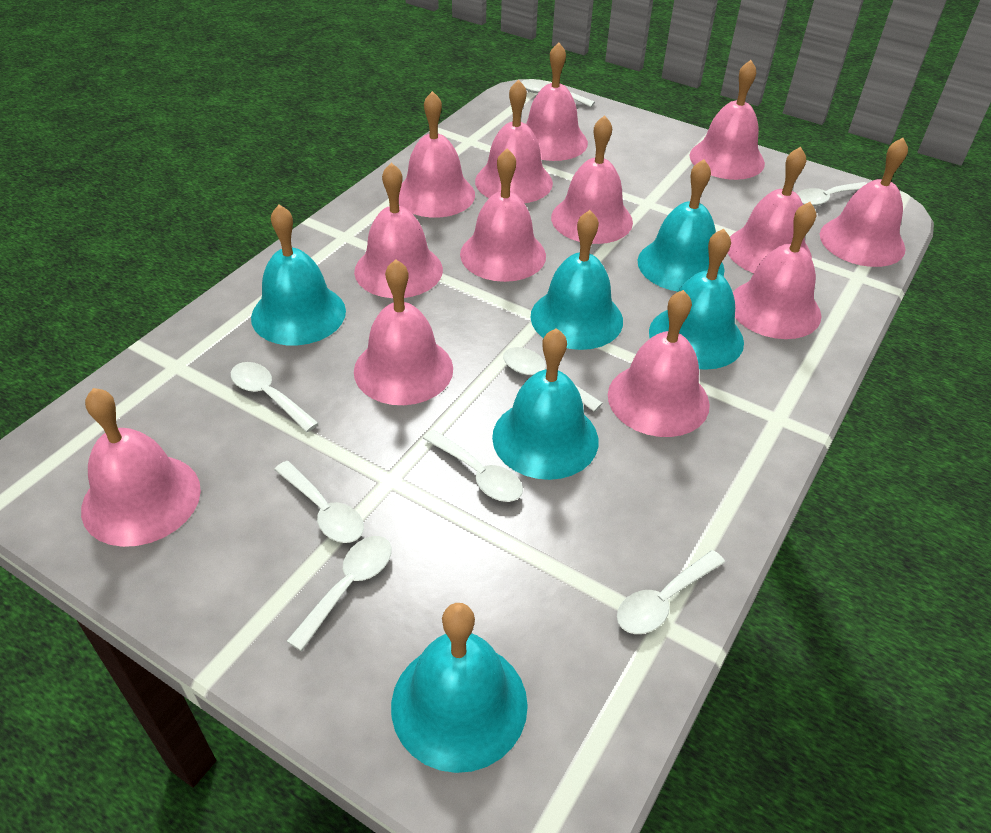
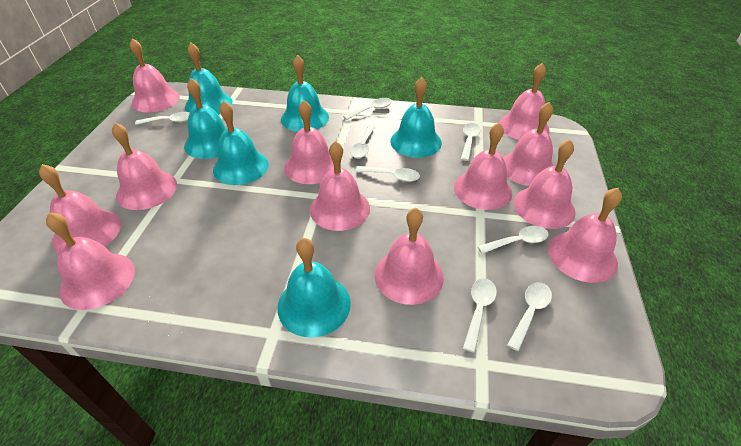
pink bell: [81,388,201,547] [354,163,443,298] [354,259,453,405] [399,91,475,218] [460,149,546,282] [475,79,553,203] [526,42,588,161] [551,115,633,244] [608,290,710,437] [689,60,765,180] [728,147,812,273] [733,202,821,339] [820,138,908,267] = 13 -> [39,164,121,253] [46,212,135,310] [112,123,177,210] [130,38,180,112] [284,100,334,184] [310,141,370,231] [375,208,444,305] [454,123,512,210] [499,63,550,140] [503,102,554,186] [513,139,576,229] [548,188,622,283] = 12

